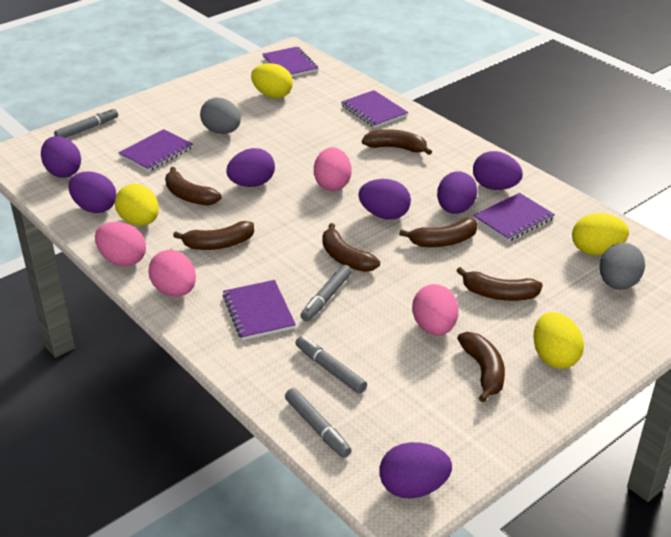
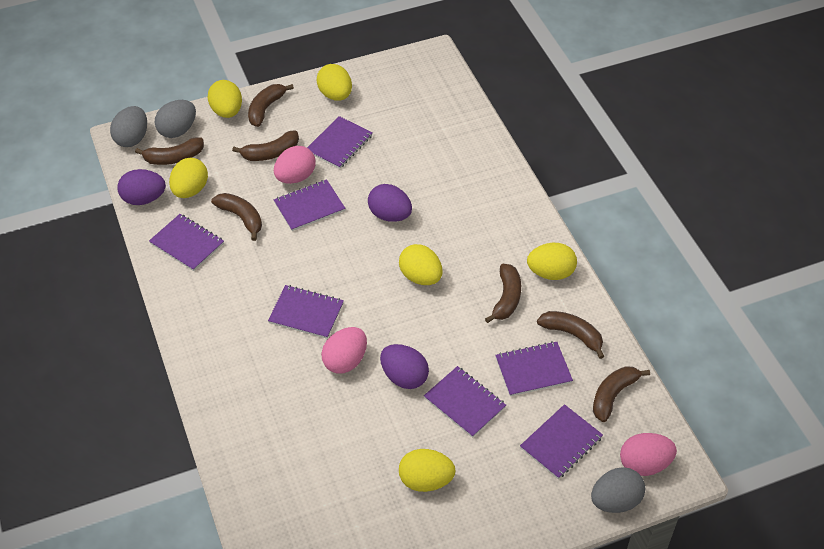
grey egg: [200,98,241,134] [600,243,645,290] = 2 -> [110,106,147,147] [155,100,196,138] [591,467,645,513] = 3
grey marker: [54,108,118,138] [285,388,352,458] [295,336,367,394] [300,265,352,321] = 4 -> none = 0
pink egg: [95,222,146,267] [148,250,196,297] [314,147,352,191] [412,284,458,336] = 4 -> [274,146,315,184] [321,327,367,374] [620,433,677,476] = 3
purple egg: [41,136,81,178] [68,172,116,213] [226,148,275,187] [358,179,411,220] [379,442,452,499] [437,171,477,214] [473,151,523,190] = 7 -> [117,169,166,205] [368,184,412,222] [380,344,429,389] = 3
purple notebook: [118,129,193,172] [223,280,296,340] [262,47,318,77] [341,90,408,128] [473,193,555,241] = 5 -> [149,214,224,271] [268,285,344,339] [274,179,346,231] [307,116,373,169] [424,366,506,438] [495,341,573,396] [520,404,603,479] = 7
yellow egg: [115,184,159,226] [251,63,293,98] [533,312,584,369] [572,213,629,255] = 4 -> [169,158,208,198] [208,80,242,118] [317,64,352,101] [399,244,442,285] [399,449,456,492] [527,243,577,280] = 6

